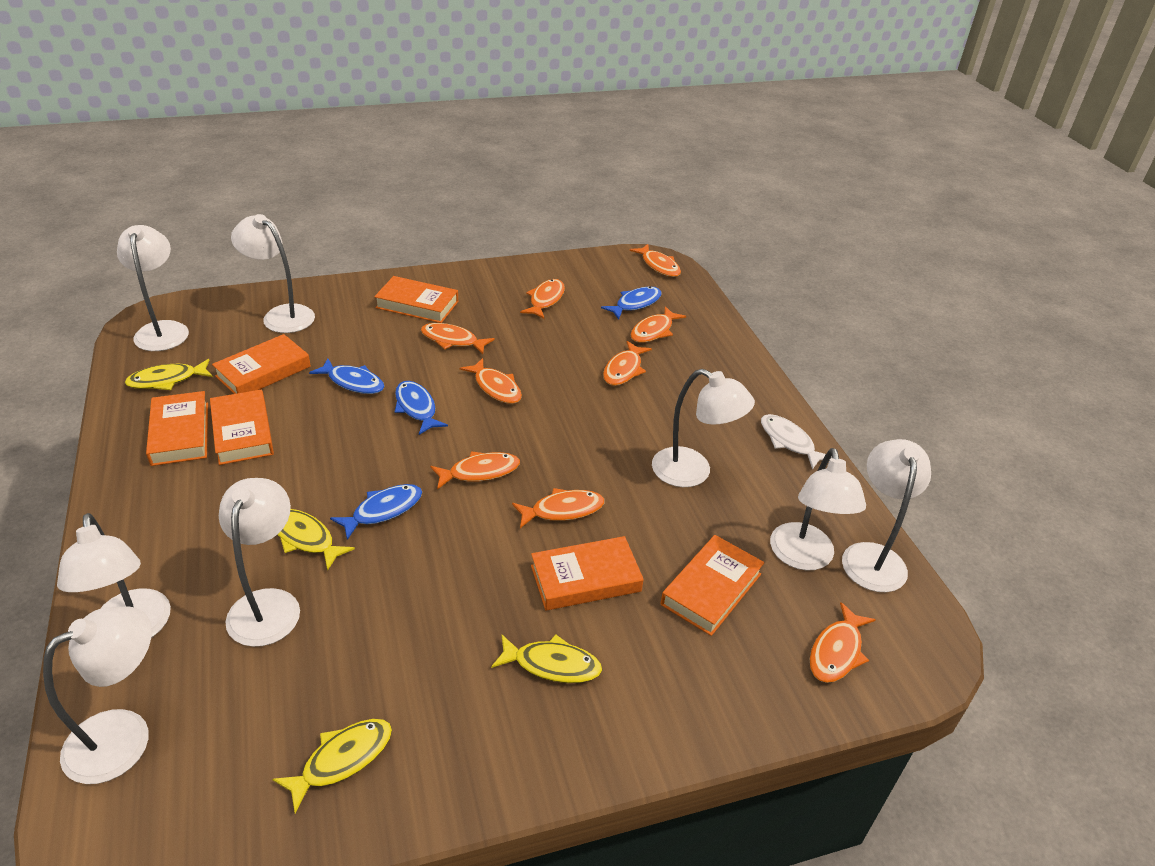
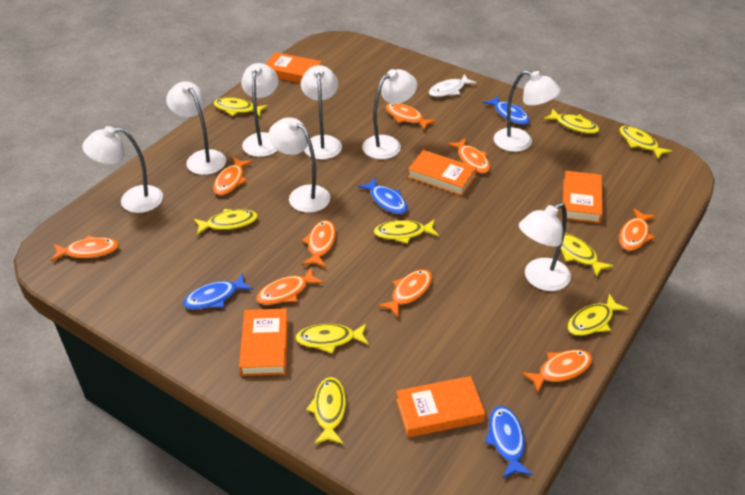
orange book: [146,391,208,466] [210,390,274,465] [212,334,311,394] [374,276,458,323] [531,536,644,610] [661,535,764,636] = 6 -> [239,309,288,376] [266,52,322,83] [396,376,485,437] [408,150,477,196] [563,171,603,223] = 5
yellow fish: [125,359,213,390] [272,719,392,813] [277,509,355,571] [491,635,602,683] = 4 -> [194,209,258,235] [214,98,268,117] [295,323,369,354] [306,377,346,444] [374,219,439,244] [543,108,599,134] [561,233,614,277] [567,294,629,336] [619,126,672,159] = 9

